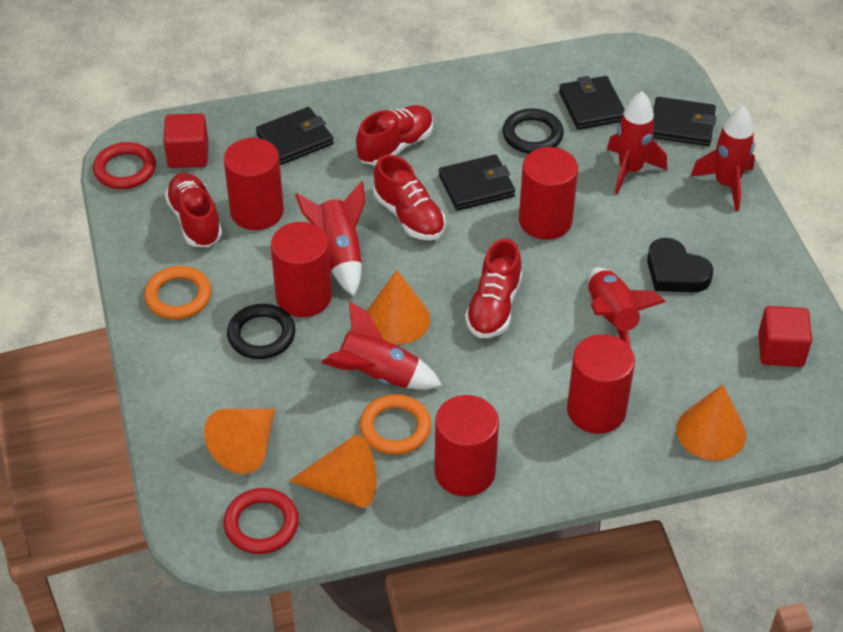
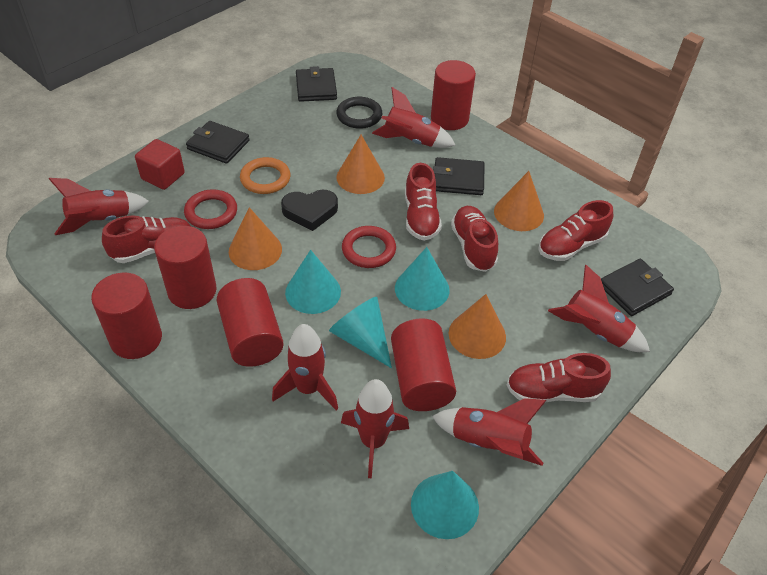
black ring: [227,304,295,359] [503,108,564,154] = 2 -> [336,97,382,129] = 1
orange ring: [144,266,212,319] [360,394,431,455] = 2 -> [240,157,290,194] = 1
red cube: [163,113,208,168] [758,306,812,367] = 2 -> [135,139,185,190] = 1
red rocket: [295,181,365,296] [321,301,442,389] [588,267,666,348] [607,91,667,194] [690,106,755,211] = 5 -> [49,178,149,235] [272,324,338,410] [341,379,409,478] [372,87,456,148] [432,398,547,466] [548,265,650,352] = 6
red shoe: [165,173,222,247] [356,105,433,166] [374,155,446,240] [465,239,522,338] = 4 -> [102,215,190,263] [405,163,442,241] [451,206,498,272] [507,353,611,402] [538,200,613,261] = 5
turquoise cone: none = 0 -> [285,250,341,314] [329,297,392,368] [395,247,450,311] [411,471,479,539] = 4

